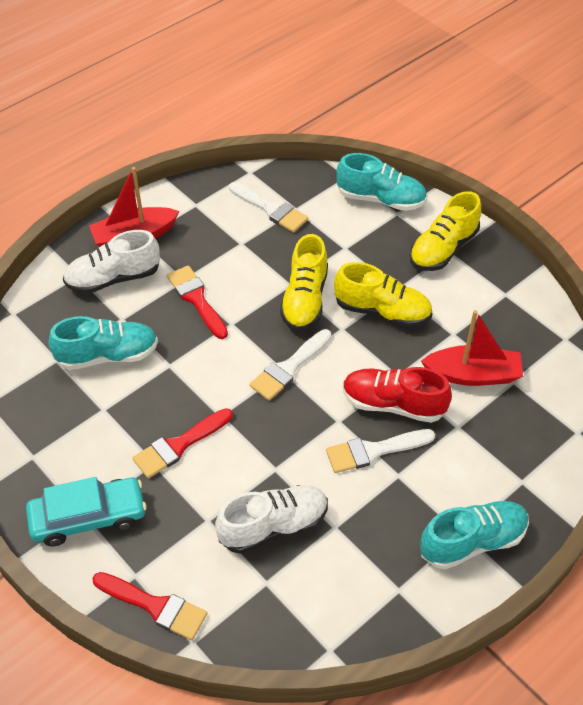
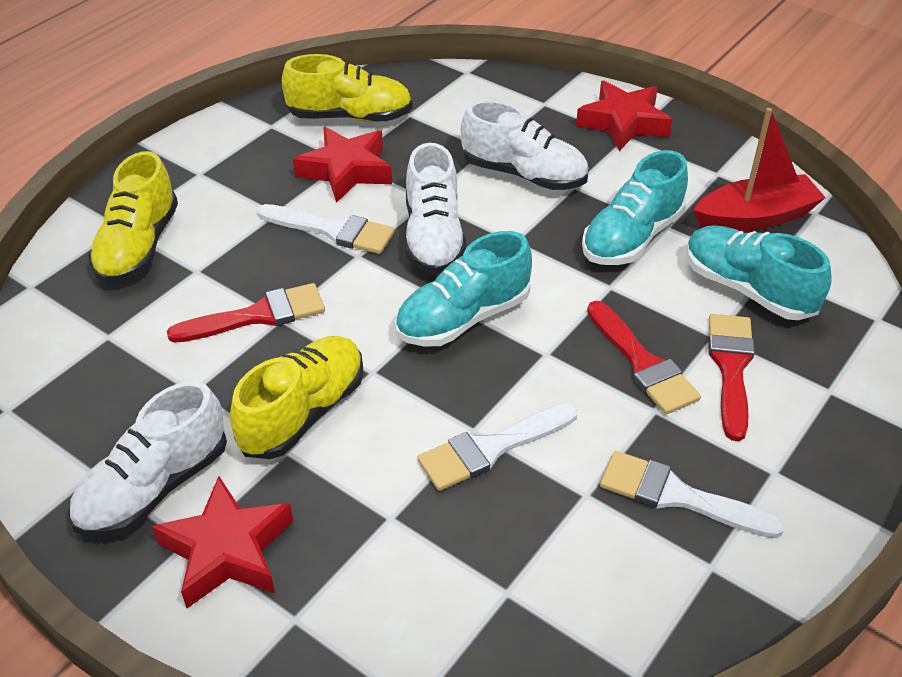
red boat: [89,167,179,246] [421,310,523,386] = 2 -> [694,108,826,232] = 1
red shoe: [343,367,452,423] = 1 -> none = 0
red star: none = 0 -> [152,476,293,608] [293,127,392,203] [576,81,673,151] = 3
turquoise car: [26,477,147,547] = 1 -> none = 0
white shoe: [63,230,160,294] [215,485,328,554] = 2 -> [69,381,227,538] [405,143,466,275] [461,100,588,190] = 3

